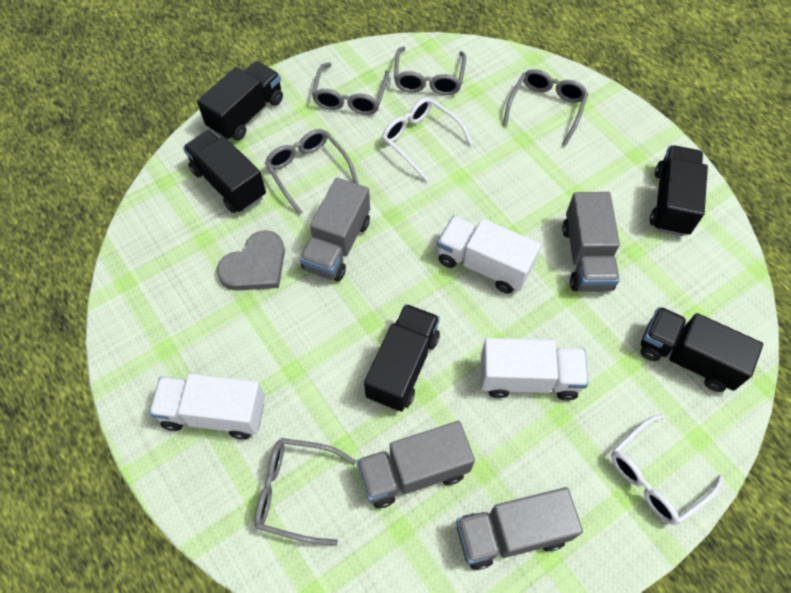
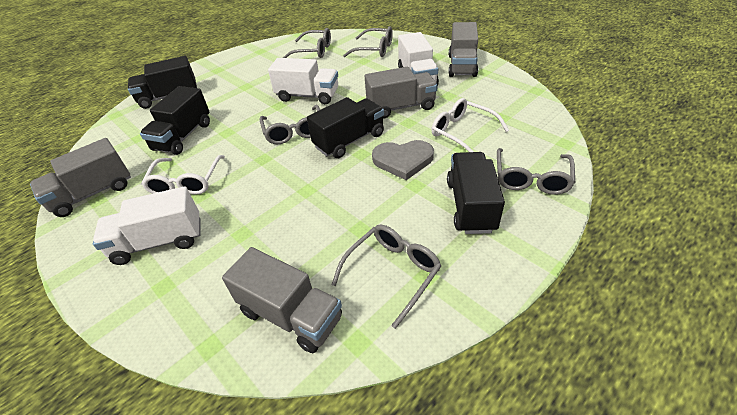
black truck: [183,130,266,213] [197,61,283,141] [364,304,440,412] [640,307,763,392] [650,145,708,236] = 5 -> [128,56,197,109] [140,86,210,155] [307,97,384,158] [447,152,505,234] = 4

